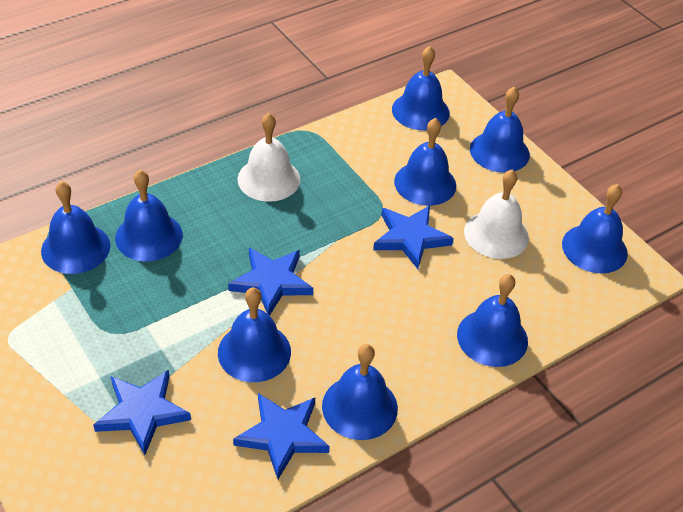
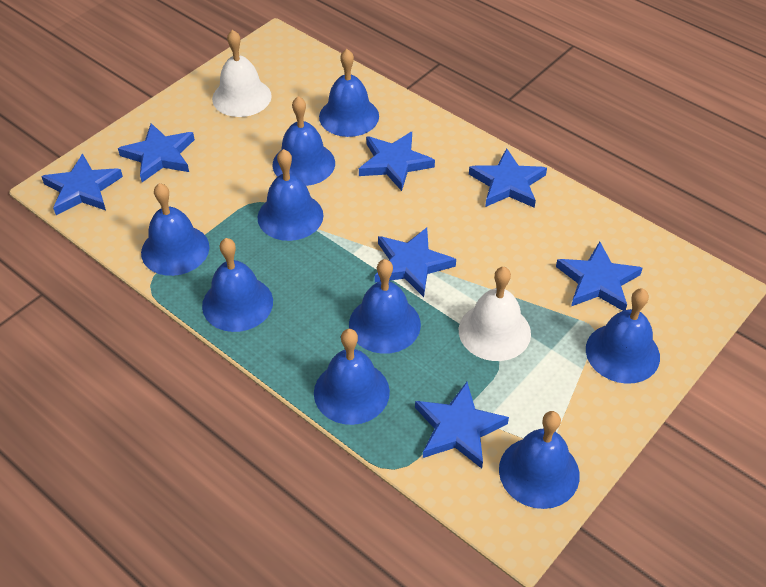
blue star: [93,370,191,455] [228,248,313,316] [233,393,330,479] [373,205,454,269] = 4 -> [41,154,123,215] [118,123,195,182] [359,132,435,191] [375,227,456,297] [415,382,509,469] [469,148,547,208] [556,242,642,311] = 7

